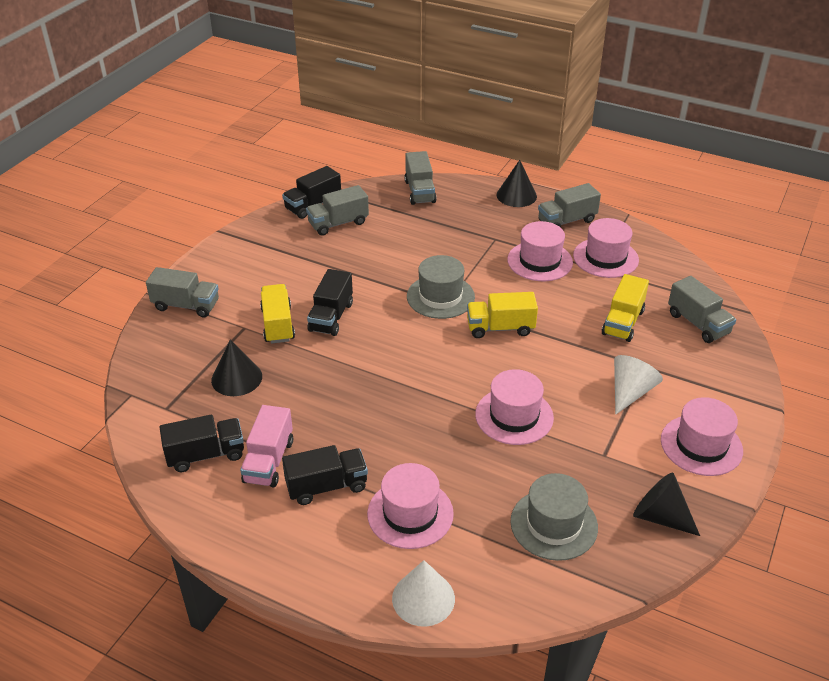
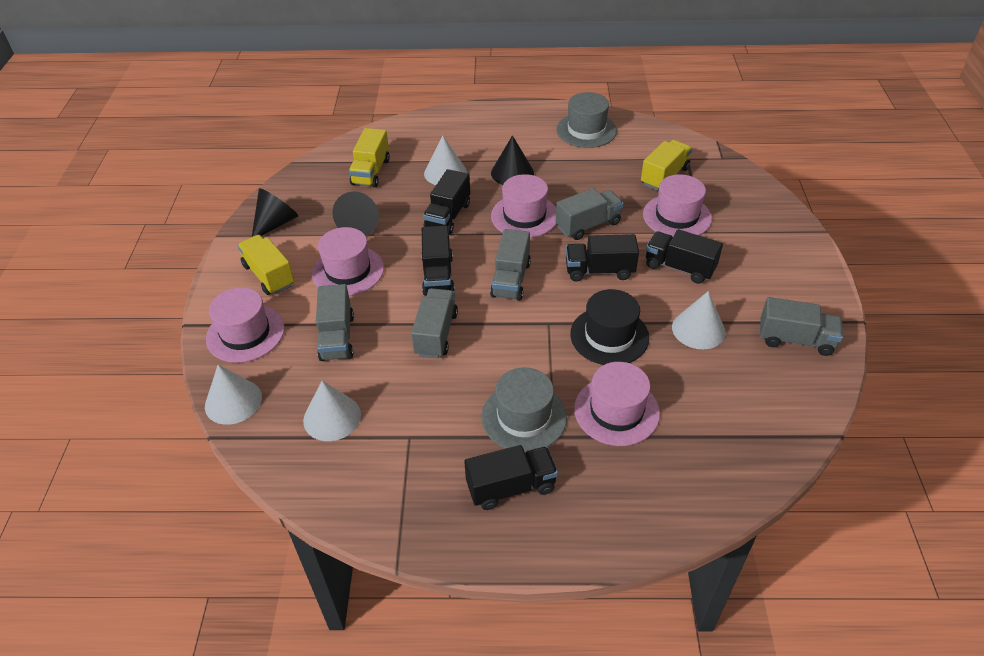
black hat: none = 0 -> [570,289,649,365] = 1
black truck: [159,415,244,472] [282,166,341,219] [282,445,368,505] [307,269,353,336] = 4 -> [421,226,455,296] [423,169,470,235] [464,445,558,510] [566,234,639,282] [646,229,723,284] = 5
pink truck: [240,405,293,487] = 1 -> none = 0
white cone: [392,560,455,626] [614,355,663,415] = 2 -> [205,365,262,425] [303,381,361,441] [424,136,467,185] [672,291,726,349] = 4

